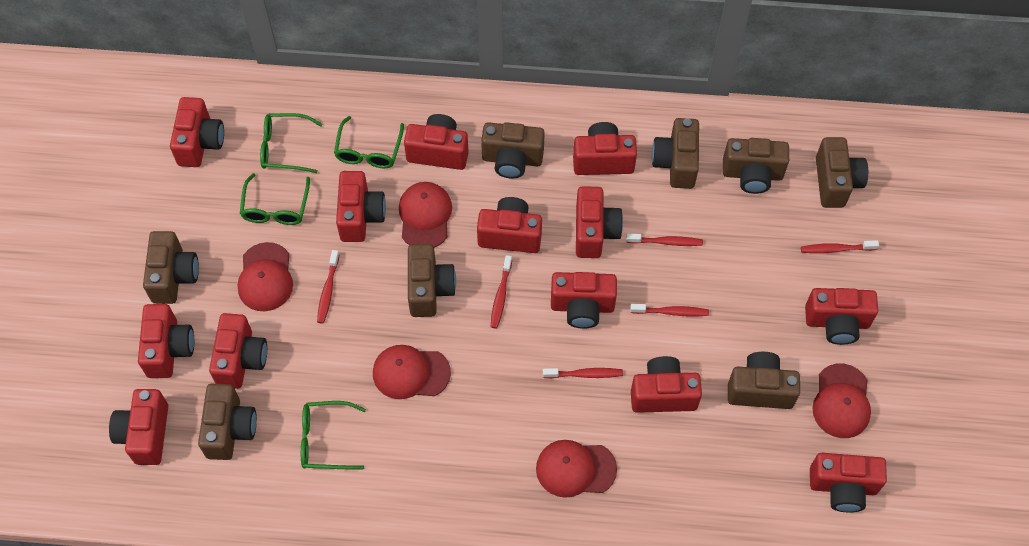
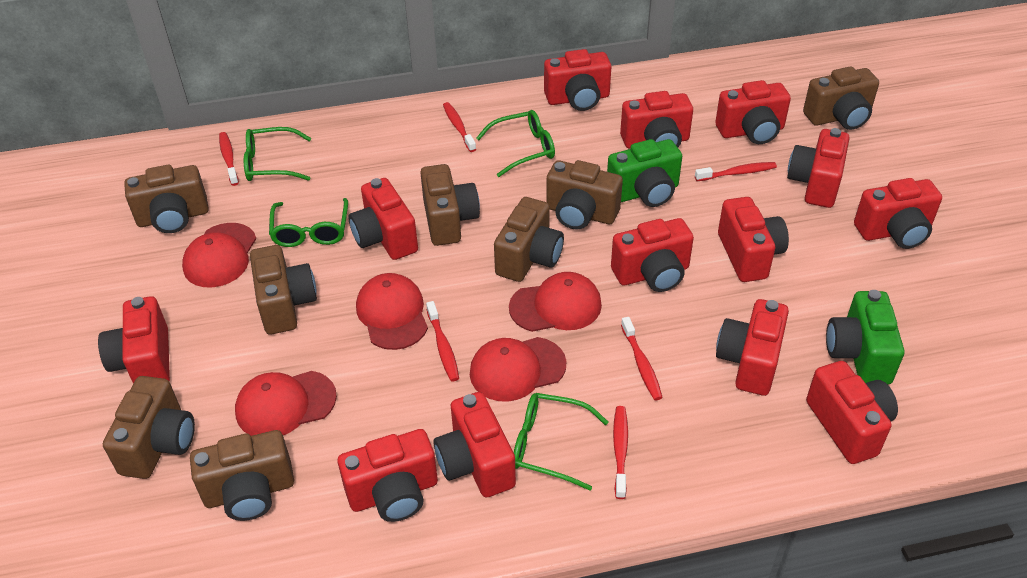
green camera: none = 0 -> [607,139,682,207] [826,290,904,385] = 2

